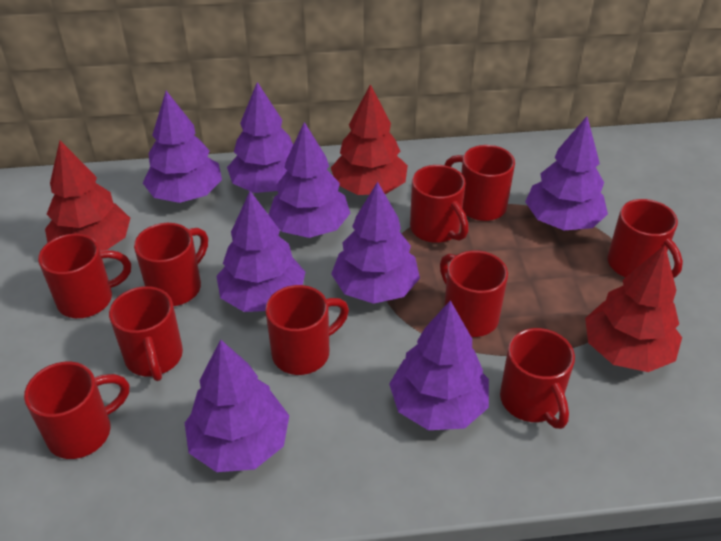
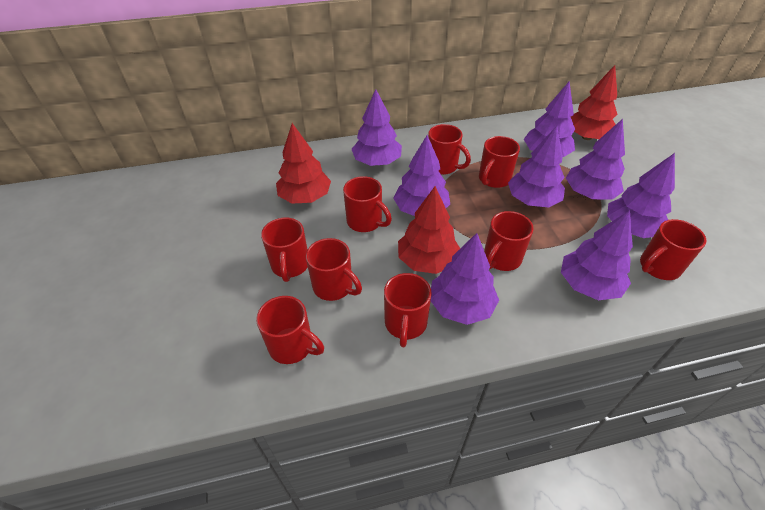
red mug: [24,362,130,459] [38,234,131,318] [109,286,183,381] [134,223,208,306] [265,285,349,375] [410,165,469,243] [440,250,508,337] [445,145,515,221] [500,328,575,429] [608,199,683,278] = 10 -> [256,296,324,364] [261,218,308,282] [306,238,362,301] [343,176,392,232] [384,273,432,347] [428,124,471,175] [479,136,520,188] [484,211,534,271] [640,219,706,280] = 9

